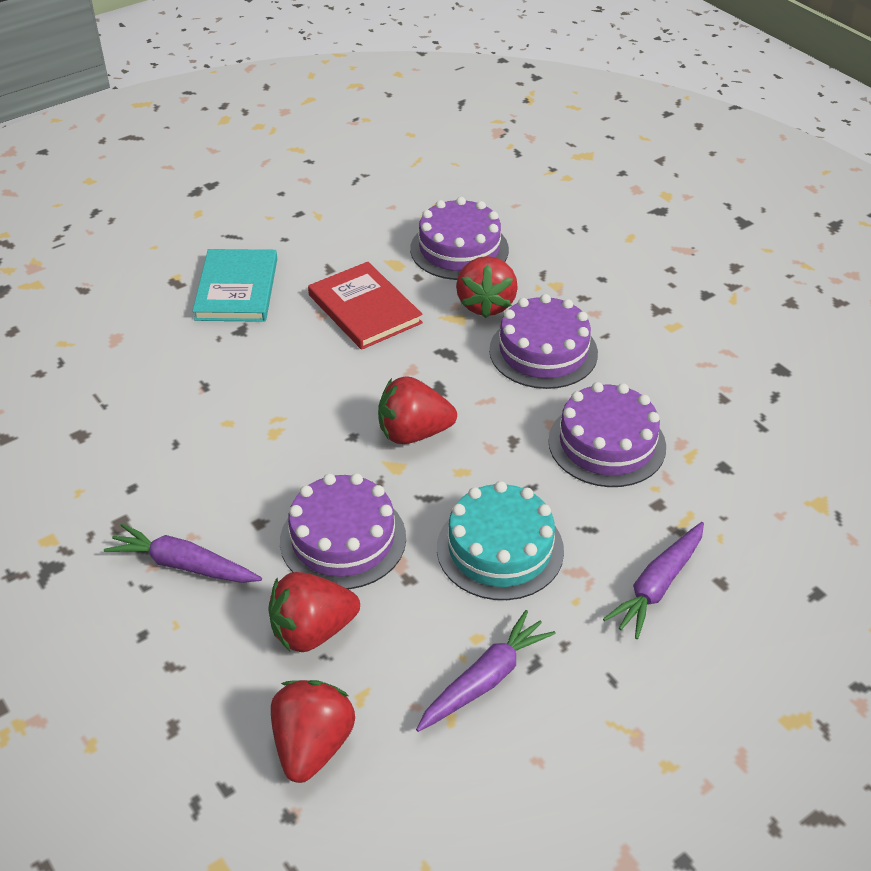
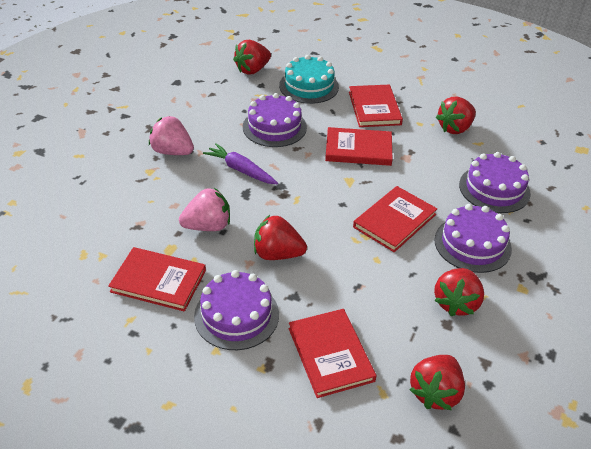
pink strawberry: none = 0 -> [149,116,194,155] [179,188,230,231] = 2
purple carrot: [104,523,262,583] [416,610,556,732] [603,522,704,639] = 3 -> [203,143,278,184] = 1
red book: [308,262,423,350] = 1 -> [108,247,206,311] [289,309,376,398] [325,127,393,166] [349,85,403,127] [353,186,437,252] = 5
red strawberry: [268,572,360,652] [271,680,355,783] [378,376,457,444] [456,256,518,318] = 4 -> [233,40,271,75] [254,215,307,260] [409,355,465,410] [434,268,484,316] [436,97,476,134] = 5
turquoise book: [192,249,277,322] = 1 -> none = 0

